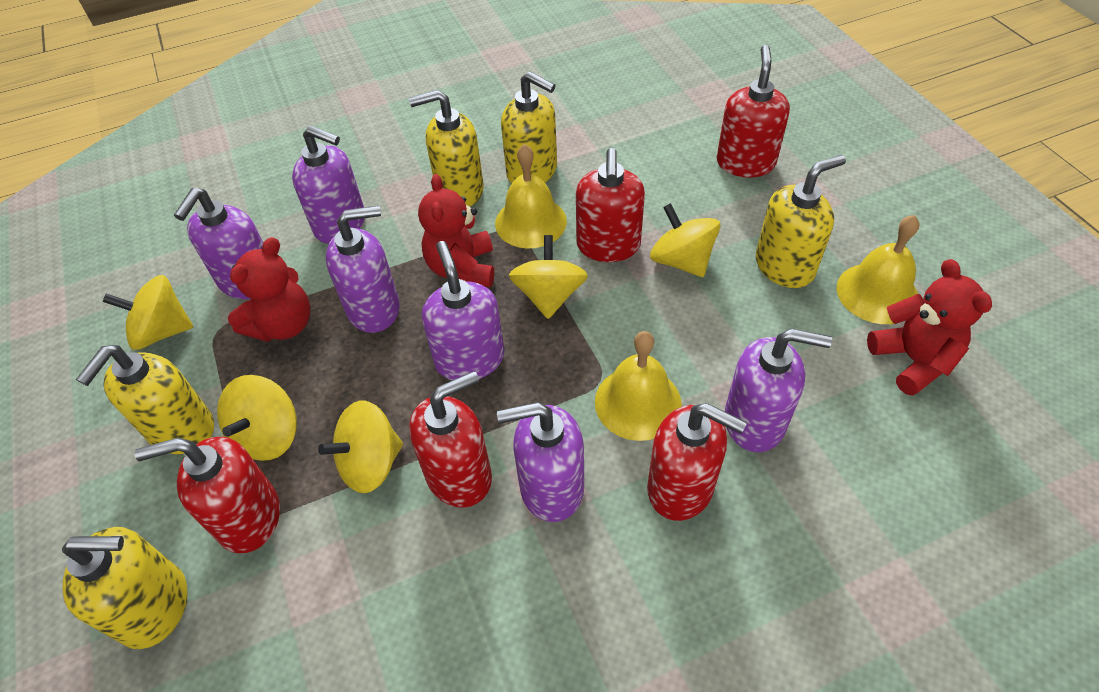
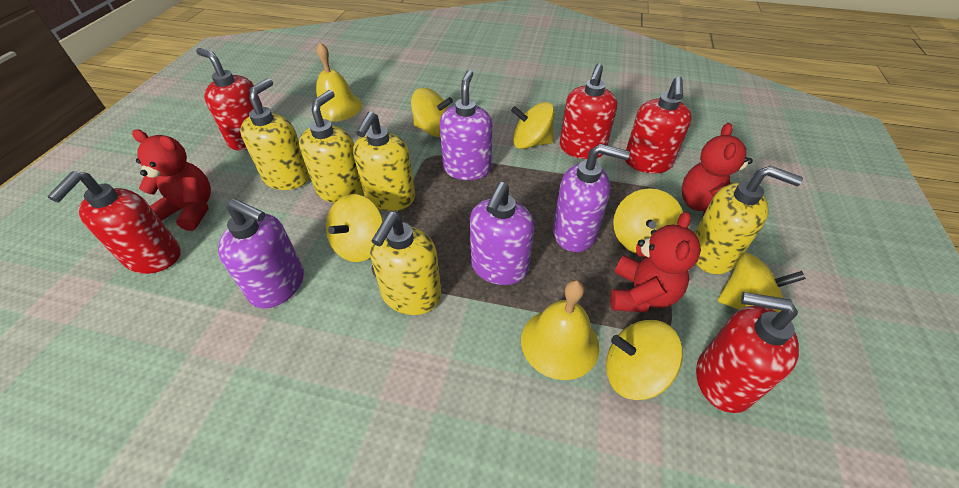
purple soap dispenser: [174,188,263,299] [292,126,365,244] [326,205,400,333] [422,241,505,380] [497,402,584,522] [725,329,832,452] = 6 -> [218,199,304,308] [440,70,492,180] [470,182,534,285] [553,144,630,252] = 4
yellow bell: [495,144,567,248] [595,331,682,441] [837,215,919,324] = 3 -> [316,43,362,122] [521,280,599,380] = 2
yellow spinning top: [103,275,193,350] [217,375,297,461] [318,400,403,493] [509,235,588,319] [650,203,721,277] = 5 -> [326,194,383,262] [411,88,453,137] [511,102,555,149] [606,320,683,400] [613,188,683,254] [718,253,806,313] = 6

